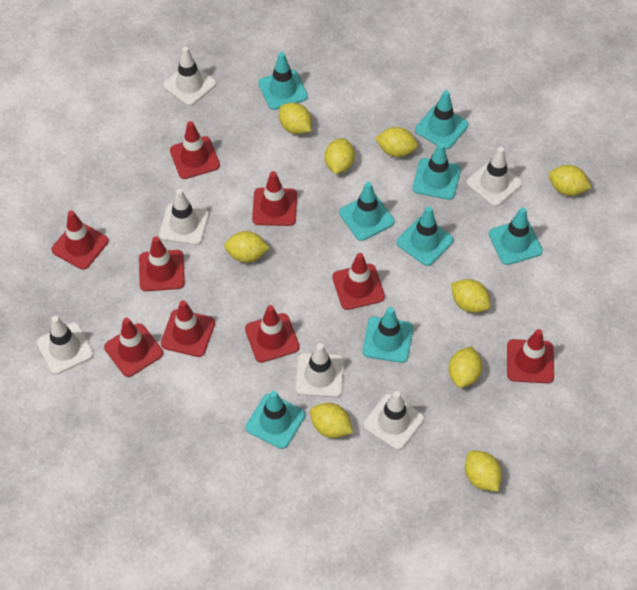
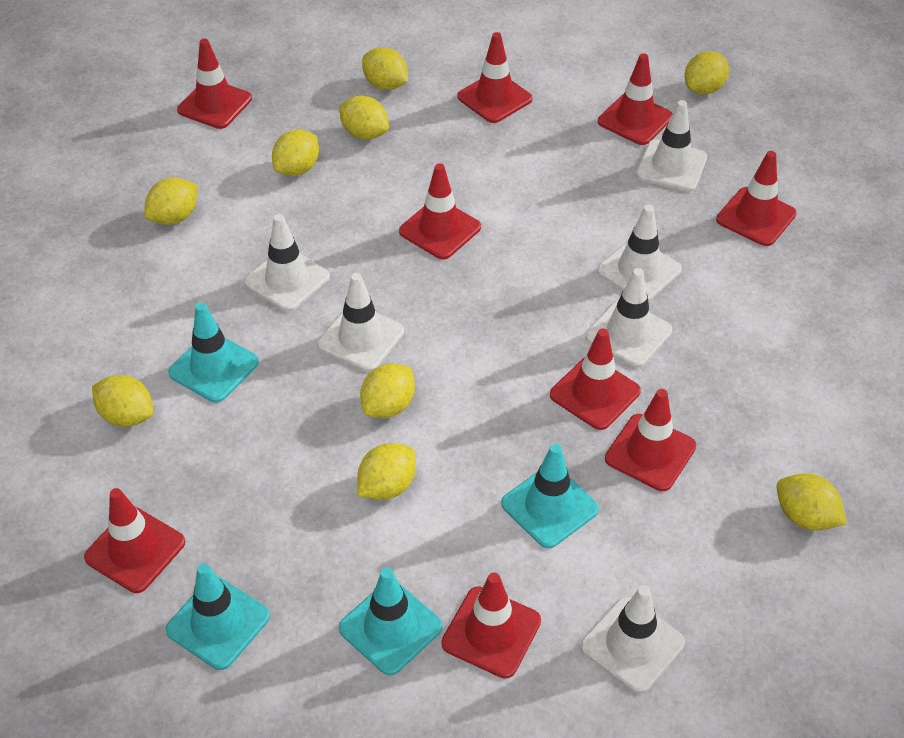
turquoise traffic cone: [246,391,305,449] [258,52,308,110] [339,182,394,241] [363,307,413,363] [397,206,454,266] [412,143,461,200] [415,90,468,149] [489,207,543,265] = 8 -> [166,563,270,670] [168,302,259,403] [339,568,443,676] [501,444,599,549] = 4

